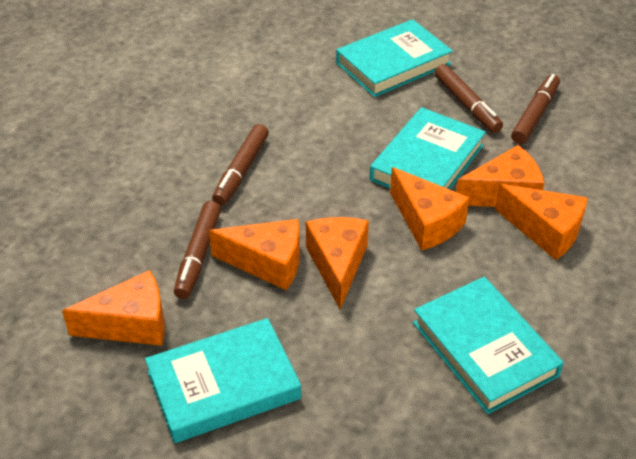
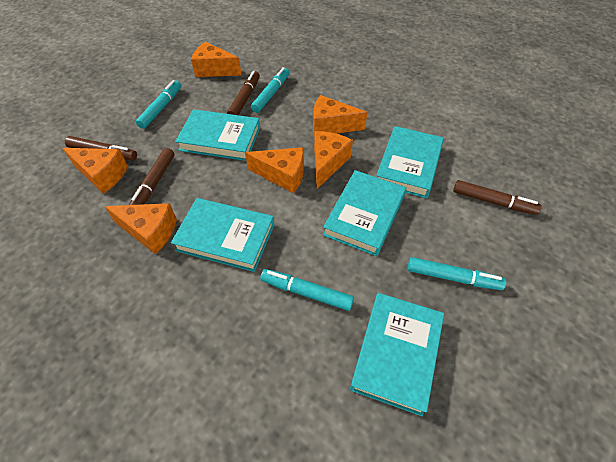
turquoise book: [145,318,301,443] [336,19,453,97] [370,107,486,189] [413,277,564,414] = 4 -> [171,198,274,272] [175,109,260,161] [323,170,406,256] [350,293,444,416] [376,126,444,198] = 5
turquoise marker: none = 0 -> [136,80,181,129] [251,67,290,113] [260,269,354,311] [408,257,506,290] = 4

